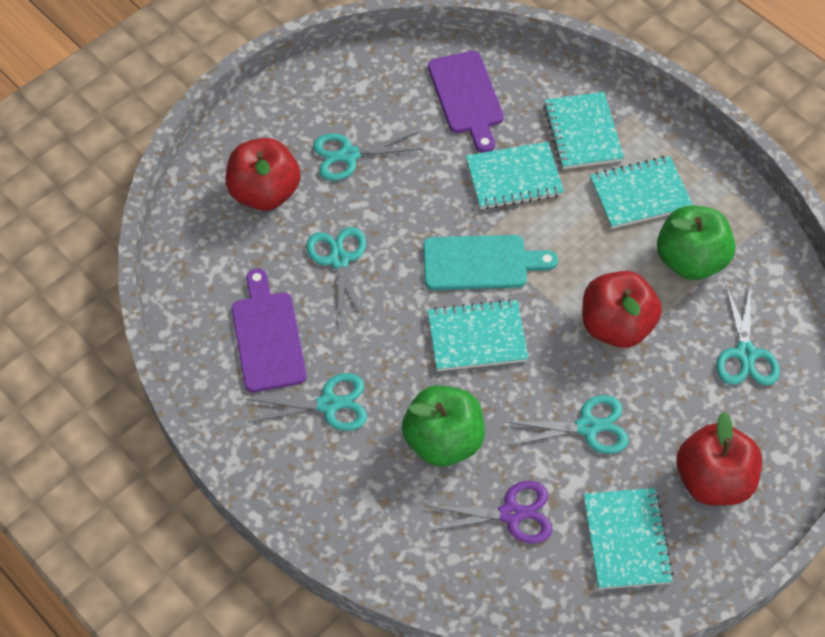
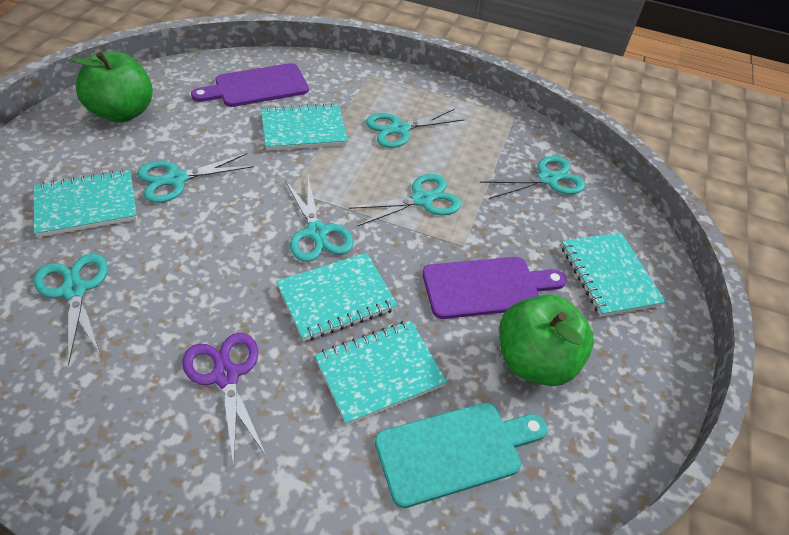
red apple: [226,138,301,211] [582,271,662,348] [677,412,762,506] = 3 -> none = 0
turquoise scissors: [246,373,367,431] [306,227,366,324] [313,132,423,181] [505,395,629,454] [716,284,780,385] = 5 -> [34,254,108,366] [137,153,254,203] [285,177,353,262] [349,174,461,226] [366,109,465,148] [480,156,585,199] = 6

